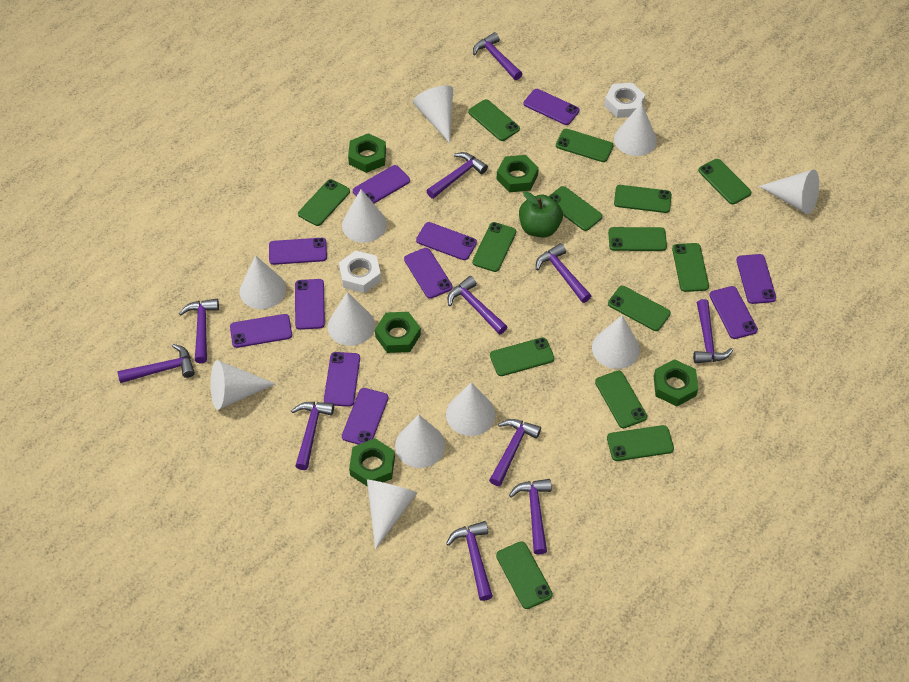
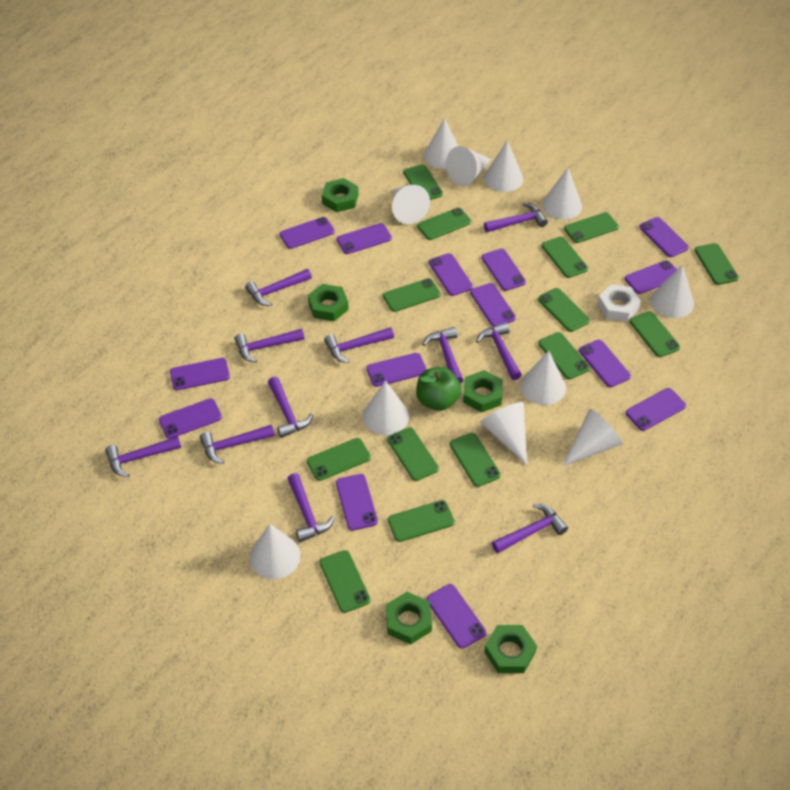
purple phone: [230,314,292,348] [269,238,327,265] [295,279,325,330] [324,352,360,407] [342,388,388,445] [353,165,410,203] [404,248,453,299] [416,222,477,260] [524,89,579,125] [709,286,758,339] [736,254,776,304] = 11 -> [159,398,222,439] [170,358,230,390] [280,217,335,249] [336,474,378,531] [337,223,392,254] [366,353,427,387] [427,584,486,649] [429,253,473,296] [470,283,516,327] [482,249,526,291] [579,340,631,387] [625,260,677,294] [626,388,686,431] [640,217,689,257] = 14
white nut: [339,251,381,293] [604,83,645,118] = 2 -> [597,284,641,321] = 1

